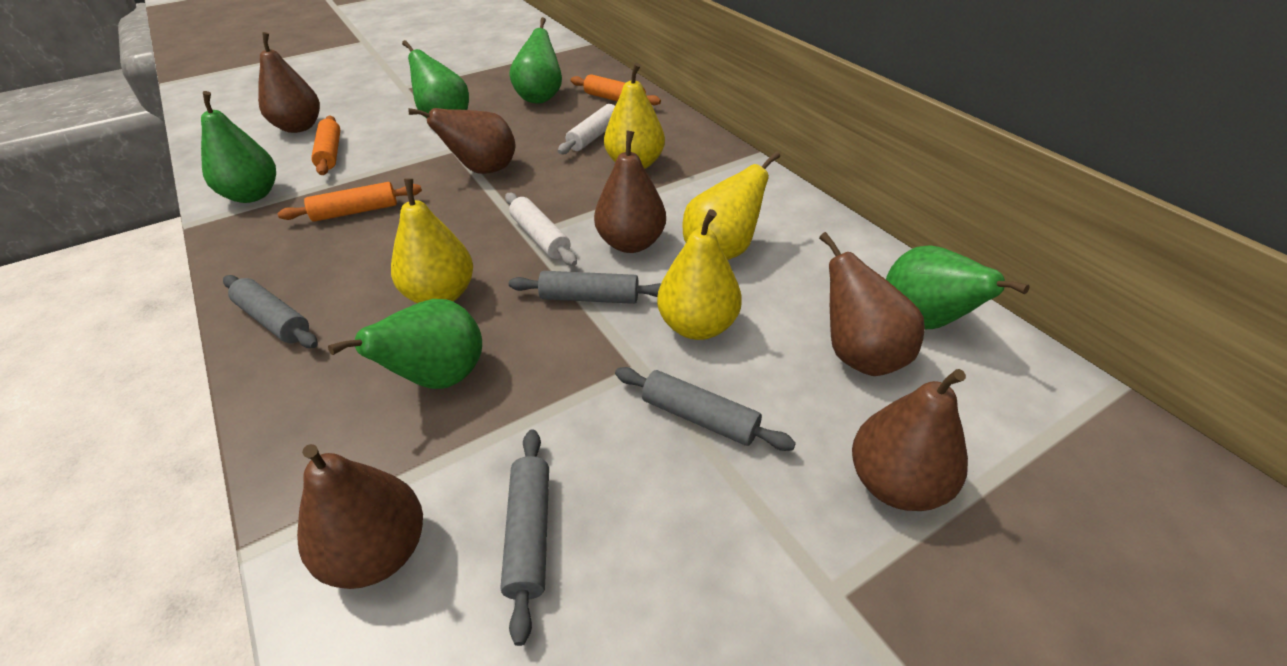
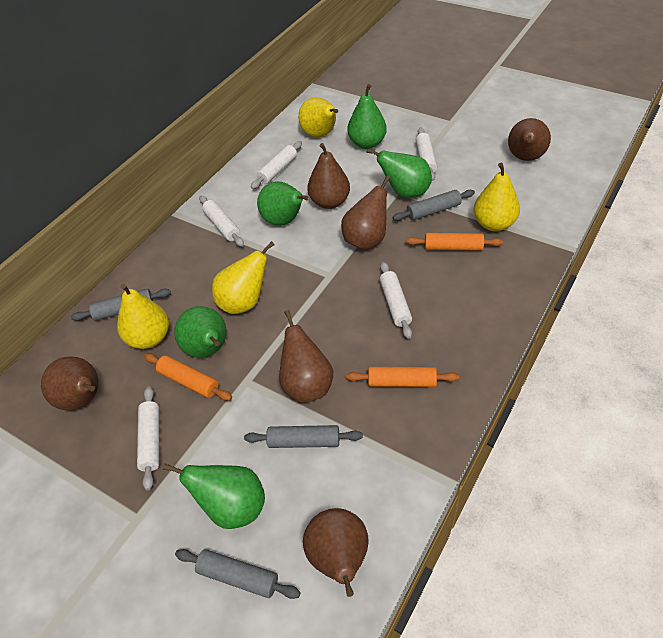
white rolling pin: [505,193,577,266] [558,104,616,154] = 2 -> [137,387,159,490] [199,196,244,247] [251,141,302,189] [380,262,412,339] [416,128,437,181] = 5

